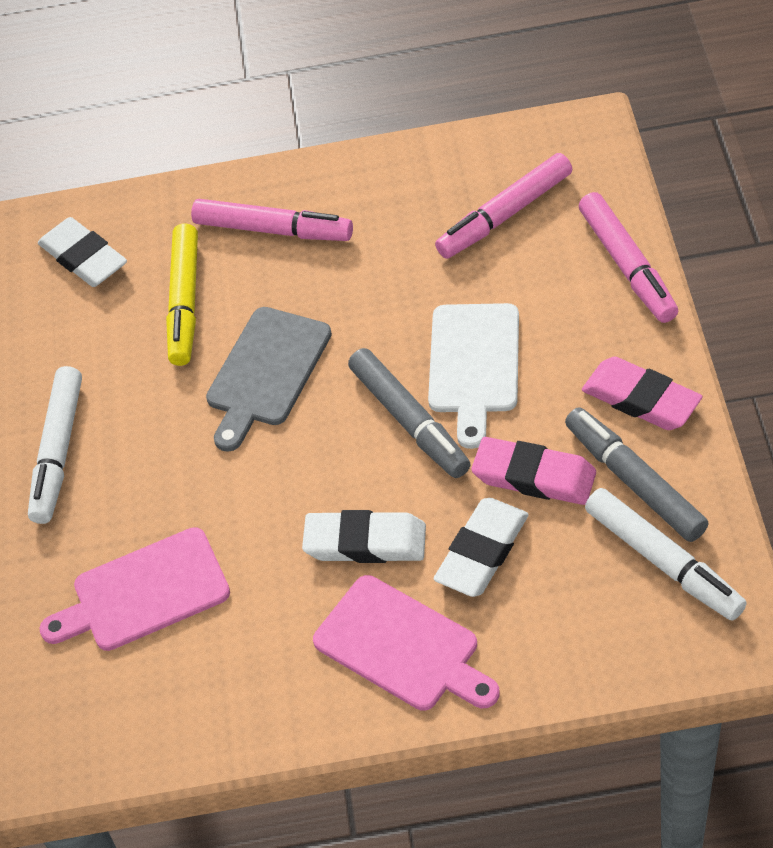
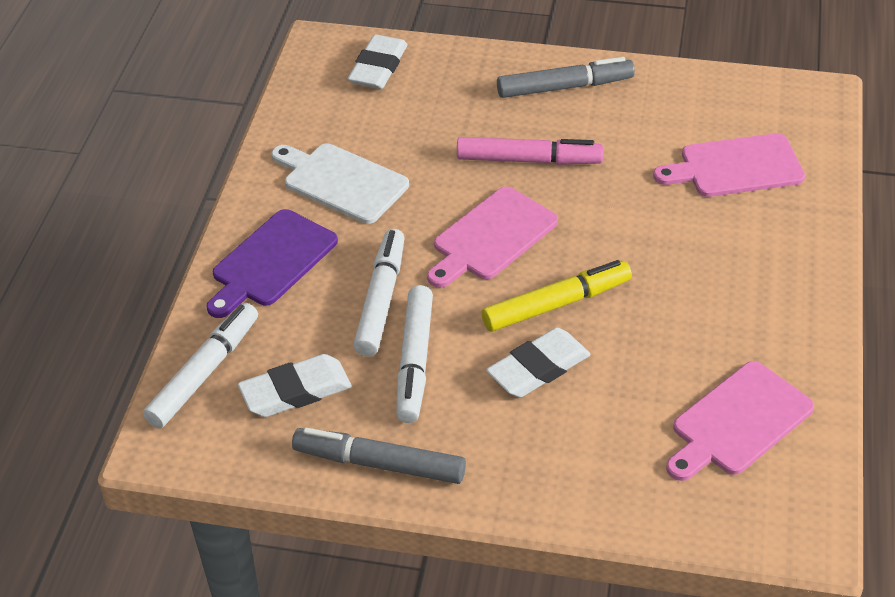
grey cutting board: [206,307,332,452] = 1 -> none = 0
pink cutting board: [39,527,230,651] [313,575,500,711] = 2 -> [427,187,558,288] [653,133,805,197] [666,361,814,481] = 3
pink eraser: [471,437,596,505] [582,357,702,430] = 2 -> none = 0
pink marker: [191,199,353,241] [435,153,572,259] [579,192,678,323] = 3 -> [457,137,603,165] = 1
purple cutting board: none = 0 -> [206,209,338,318] = 1
white marker: [28,366,82,524] [585,488,747,621] = 2 -> [143,303,258,428] [353,229,404,356] [396,285,433,423] = 3

